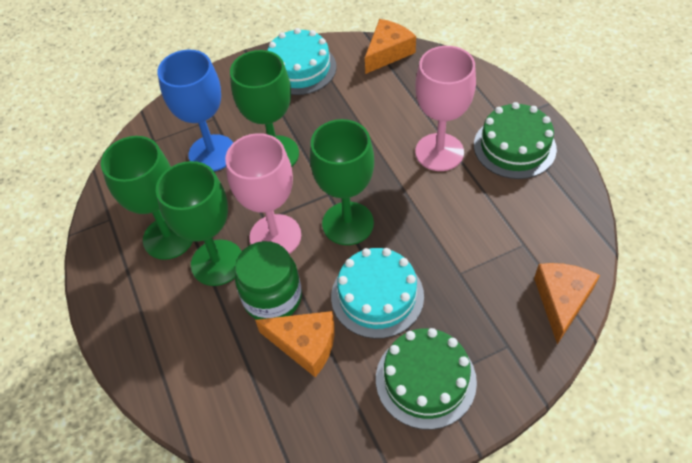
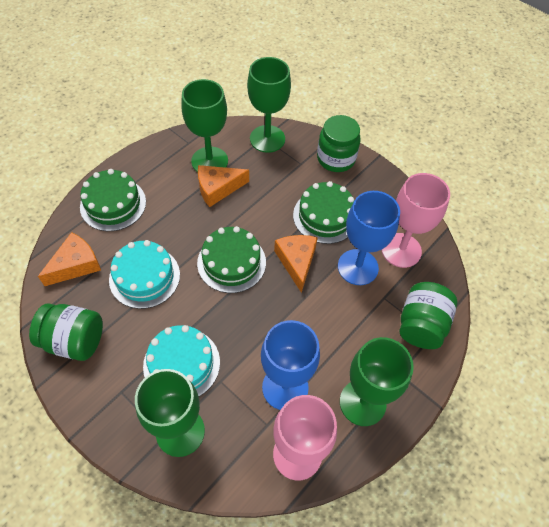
blue goblet: [157,50,233,171] = 1 -> [261,320,320,410] [338,191,400,285] = 2
green cake: [376,328,477,430] [474,102,557,179] = 2 -> [80,169,146,231] [197,226,266,293] [293,181,354,244] = 3
green jar: [235,241,302,320] = 1 -> [29,303,103,361] [317,115,361,172] [399,282,457,349] = 3

